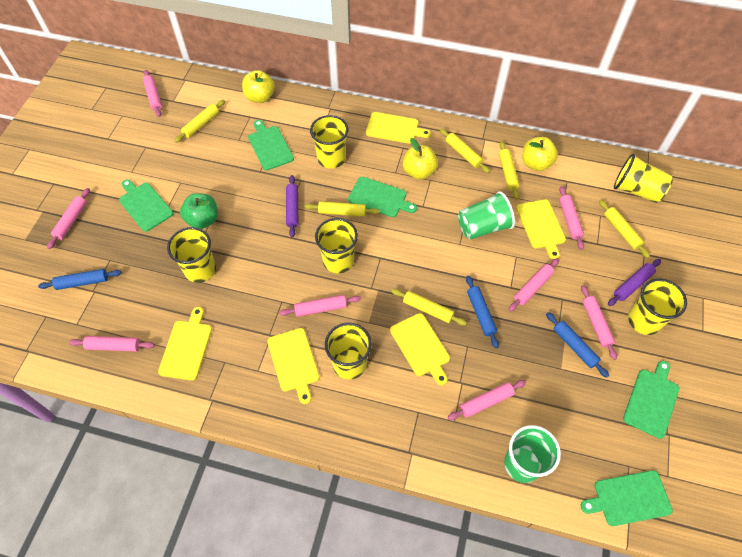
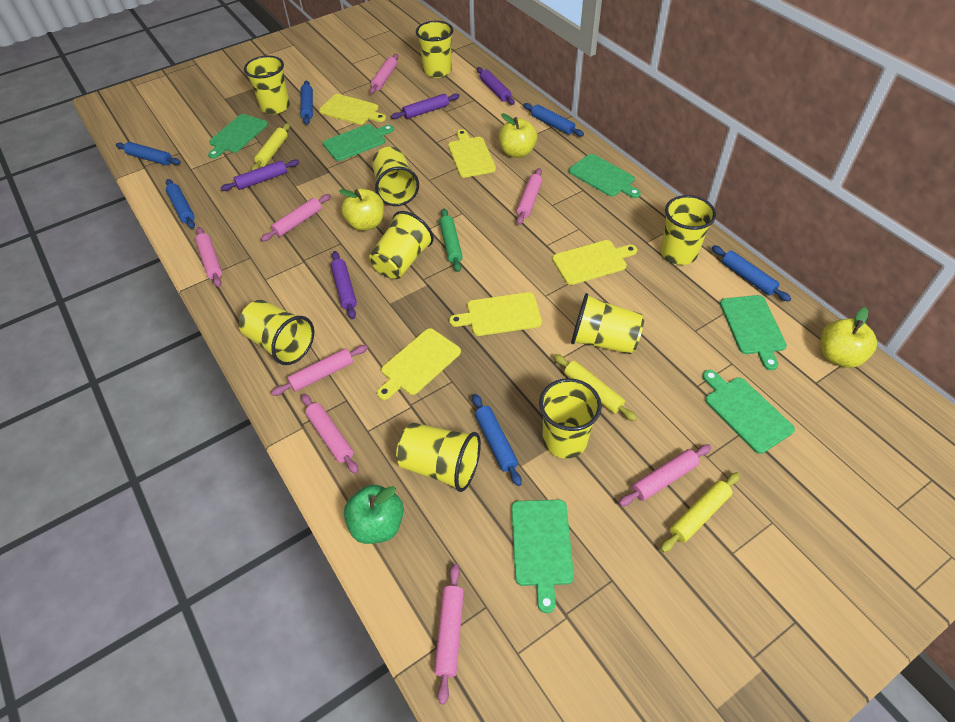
blue rolling pin: [38,269,122,290] [466,276,499,348] [546,312,609,378] = 3 -> [116,142,181,165] [166,179,195,229] [300,81,313,125] [472,394,522,486] [523,103,584,137] [712,245,791,302] = 6
green cup: [458,191,515,240] [504,425,561,483] = 2 -> none = 0
green cutting board: [119,179,173,232] [248,120,294,170] [348,177,417,217] [580,470,673,526] [623,361,679,439] = 5 -> [208,114,268,159] [323,124,394,161] [511,500,574,613] [569,154,641,198] [702,370,795,454] [720,295,787,370] = 6
green rolling pin: none = 0 -> [440,208,463,272] = 1
purple rolling pin: [286,175,298,238] [608,259,661,306] = 2 -> [221,159,300,191] [331,251,357,319] [391,93,460,119] [477,67,515,105] = 4
yellow cup: [167,227,216,283] [310,115,348,169] [315,218,358,273] [325,323,372,380] [614,154,673,203] [628,279,687,335] = 6 -> [239,300,314,365] [244,55,290,114] [369,211,434,279] [372,147,419,206] [396,423,481,492] [416,21,453,78] [539,378,602,458] [571,293,644,354] [660,195,716,265] = 9
yellow rolling pin: [174,100,225,143] [305,201,380,217] [391,289,467,326] [440,128,490,173] [499,141,520,199] [599,200,650,258] = 6 -> [251,123,290,171] [554,354,637,421] [661,472,740,552] = 3

